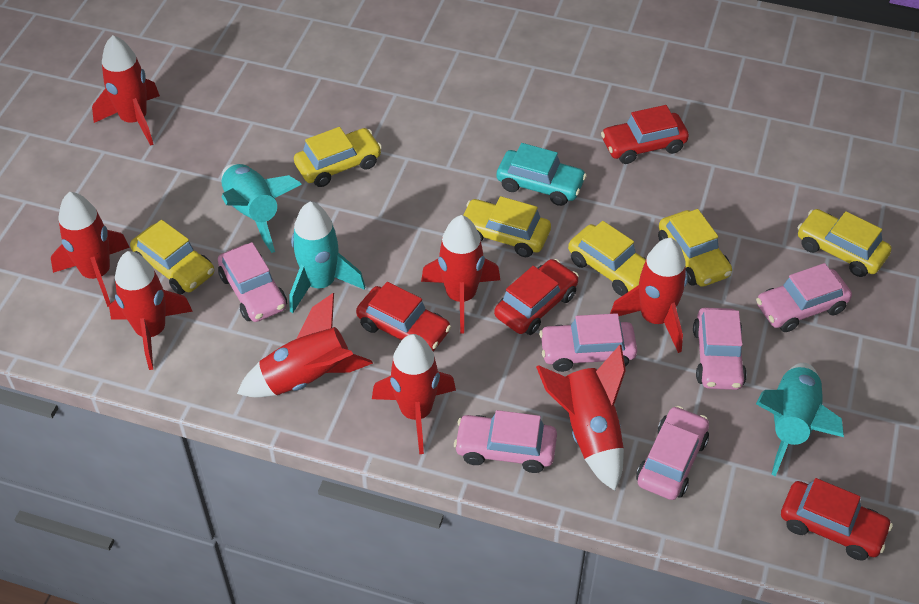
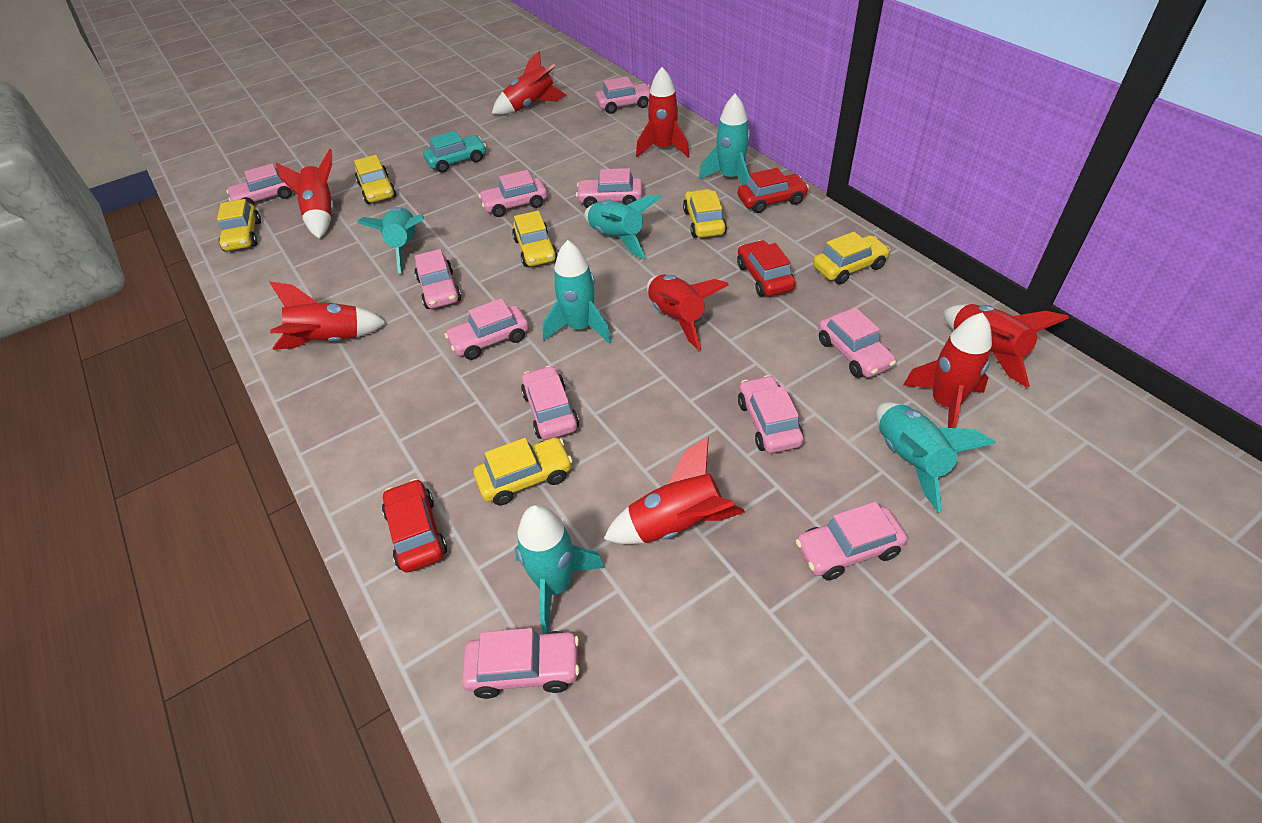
pink car: [218,242,287,322] [454,410,557,473] [539,313,637,372] [636,406,709,500] [693,308,747,390] [756,263,852,332] = 6 -> [226,163,293,205] [414,249,461,309] [445,298,529,360] [462,628,580,699] [478,170,547,217] [521,365,579,440] [576,168,643,208] [596,76,650,114] [738,375,804,453] [796,501,907,580] [818,307,896,378] = 11
red car: [356,282,451,351] [494,259,579,335] [601,105,689,164] [781,478,893,561] = 4 -> [382,479,447,573] [737,240,796,297] [738,168,809,213] = 3
turquoise rocket: [222,164,302,253] [289,202,365,313] [756,363,844,476] = 3 -> [357,207,424,273] [515,505,605,634] [543,240,612,344] [585,195,661,259] [699,94,750,185] [876,402,996,512] = 6

